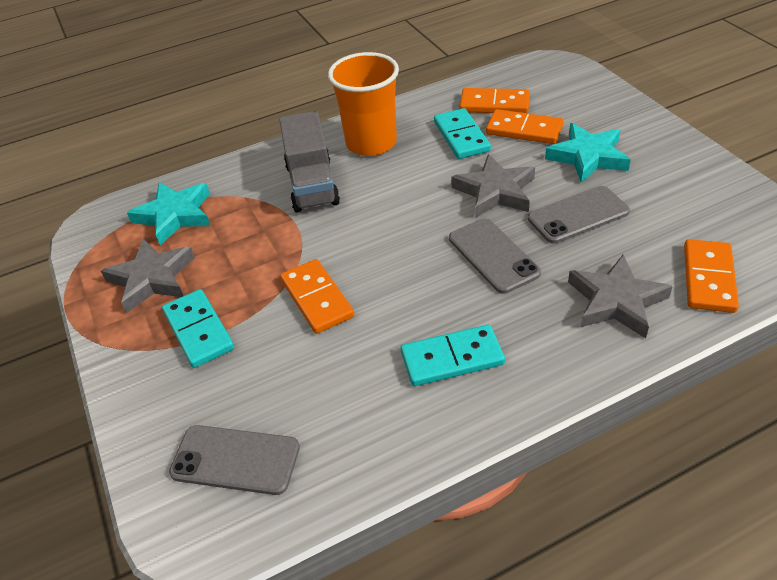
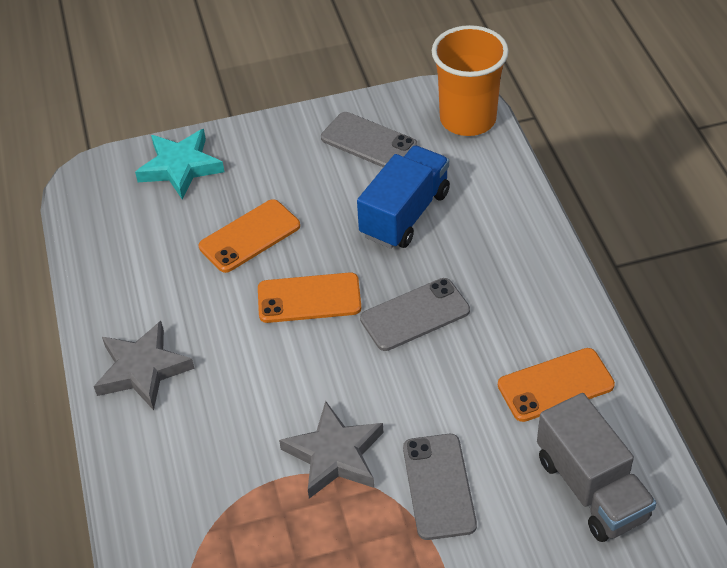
blue truck: none = 0 -> [357,145,450,249] = 1
grey star: [101,238,195,313] [451,154,535,218] [568,254,673,338] = 3 -> [94,321,195,410] [279,401,383,499] = 2
orange domino: [280,259,355,334] [459,88,530,113] [486,109,563,144] [684,239,739,313] = 4 -> none = 0
orange phone: none = 0 -> [199,199,300,273] [258,272,361,323] [498,348,615,422] = 3
turquoise domino: [162,289,234,368] [401,324,505,386] [434,108,491,159] = 3 -> none = 0
turquoise star: [127,182,210,245] [545,123,631,183] = 2 -> [135,129,224,199] = 1

